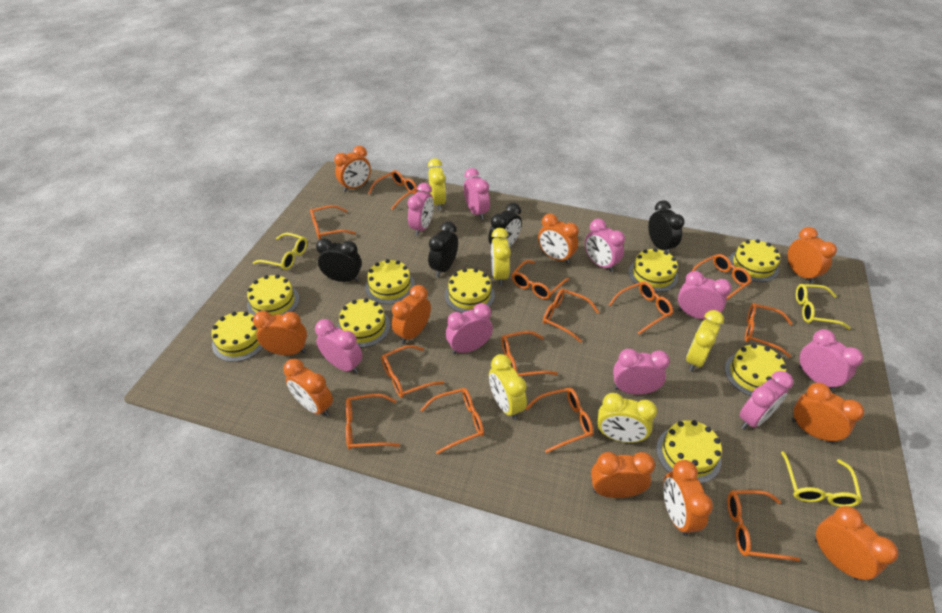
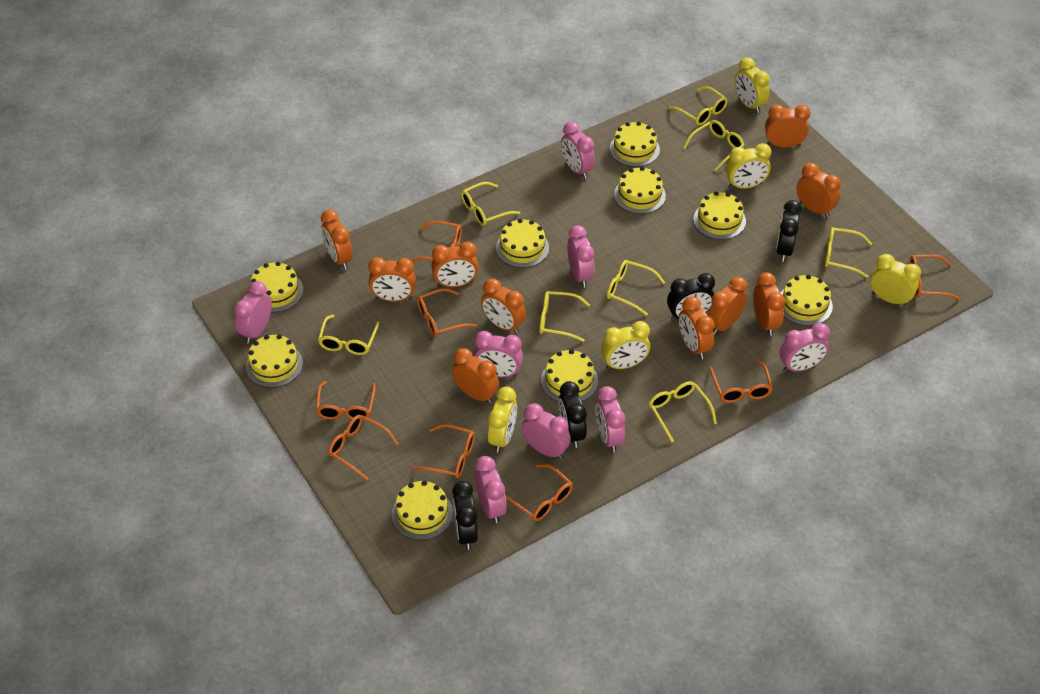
orange glasses: [310,205,356,240] [346,394,400,450] [368,170,417,210] [381,345,444,398] [421,388,484,454] [502,331,558,376] [512,260,569,300] [525,388,593,453] [543,288,599,343] [609,281,673,334] [691,254,752,300] [727,490,800,561] [745,303,793,357] = 13 -> [316,381,376,420] [328,415,399,480] [410,221,462,262] [413,424,475,478] [417,288,477,337] [505,464,573,521] [709,361,773,403] [909,254,960,300] = 8
pink clock: [315,319,362,374] [408,183,434,236] [446,303,493,355] [464,168,490,220] [585,219,625,272] [613,349,670,394] [678,271,732,319] [740,371,793,430] [799,329,863,391] = 9 -> [234,281,272,344] [474,331,523,377] [475,456,507,523] [521,403,571,459] [561,122,595,179] [567,225,594,288] [595,386,625,452] [780,323,830,372] = 8
yellow glasses: [253,233,307,270] [781,451,862,507] [796,284,851,329] = 3 -> [318,315,380,355] [461,182,520,226] [539,291,590,342] [607,260,665,316] [649,381,717,443] [668,87,728,126] [683,120,744,171] [825,227,872,278] = 8

